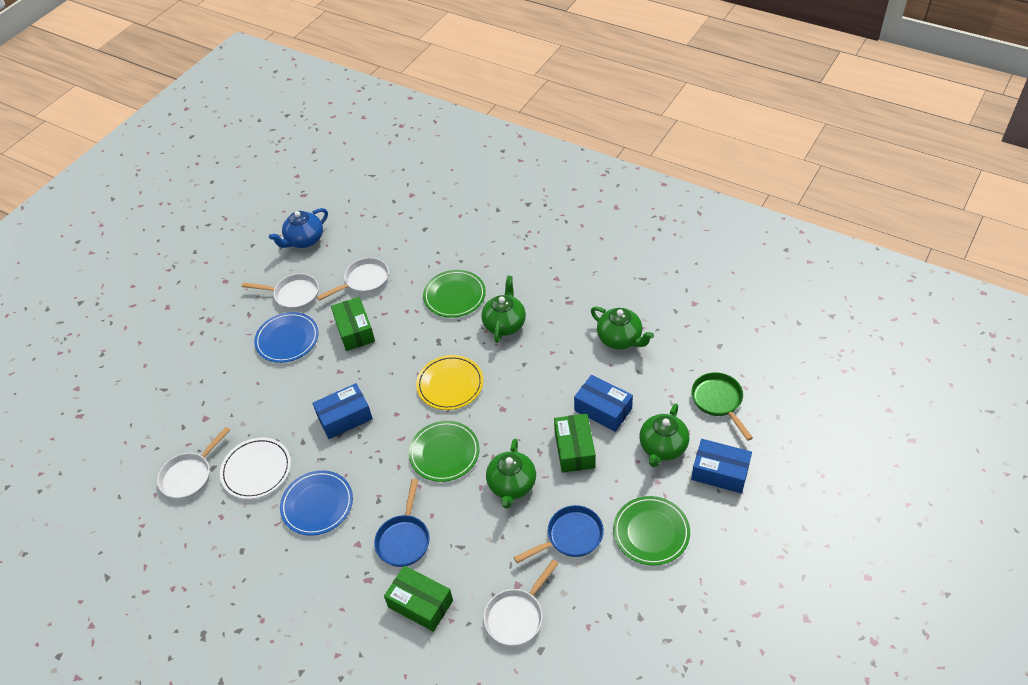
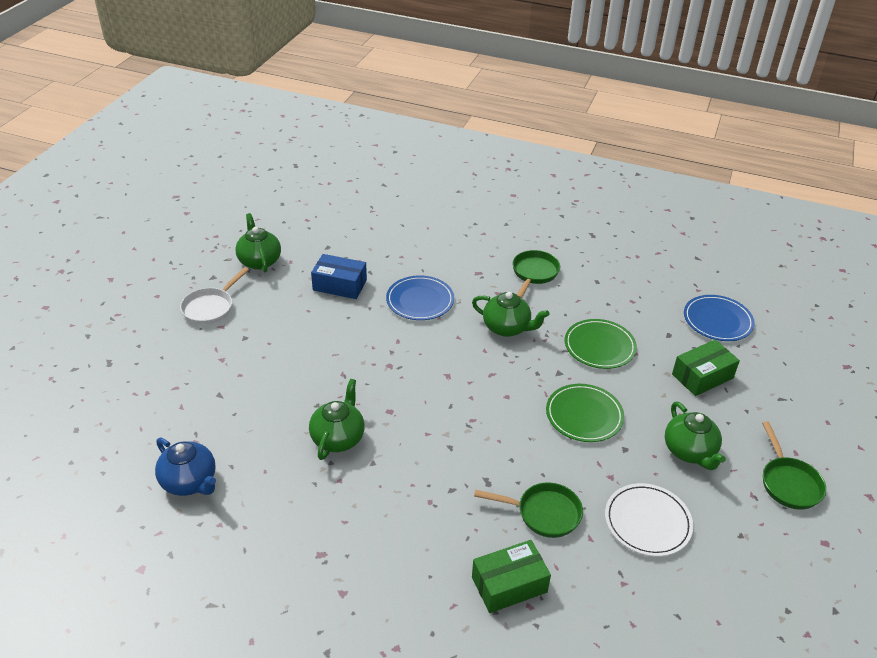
blue box: [312,383,373,439] [574,375,633,432] [691,439,752,493] = 3 -> [311,254,367,299] = 1
blue pan: [374,479,430,567] [514,505,604,563] = 2 -> none = 0
green box: [331,297,375,351] [384,566,453,632] [554,414,596,473] = 3 -> [472,540,551,613] [672,340,740,396] = 2
green pan: [691,372,753,441] = 1 -> [474,482,583,538] [513,250,560,298] [762,421,826,510] = 3
green plate: [409,421,480,482] [423,270,486,317] [613,496,690,566] = 3 -> [546,384,624,442] [565,319,637,369] = 2
white pan: [157,427,230,500] [242,274,319,310] [317,258,389,301] [484,559,559,646] = 4 -> [180,267,249,325] = 1
yellow plate: [416,355,483,410] = 1 -> none = 0

